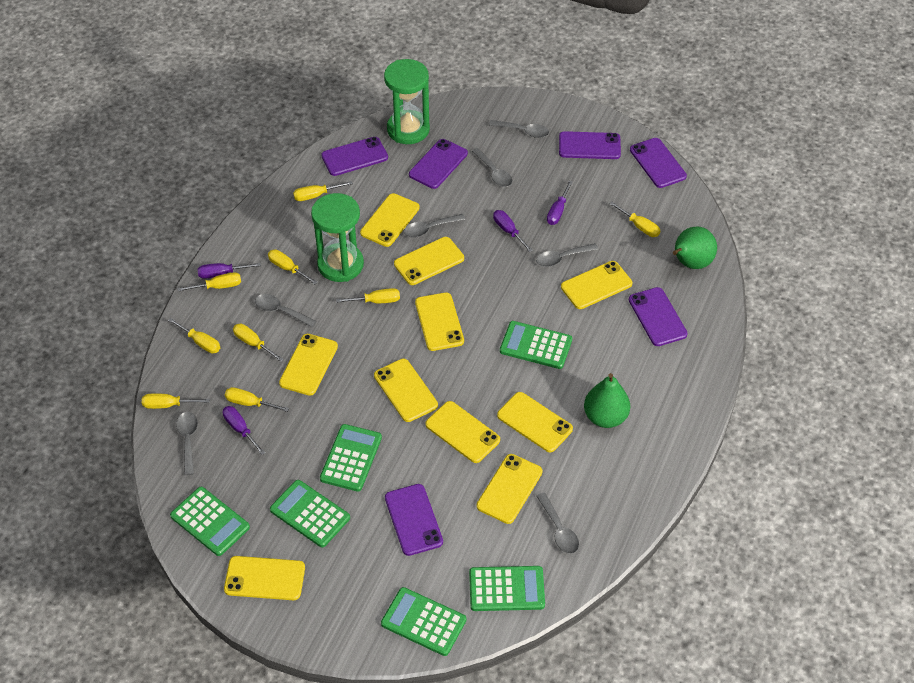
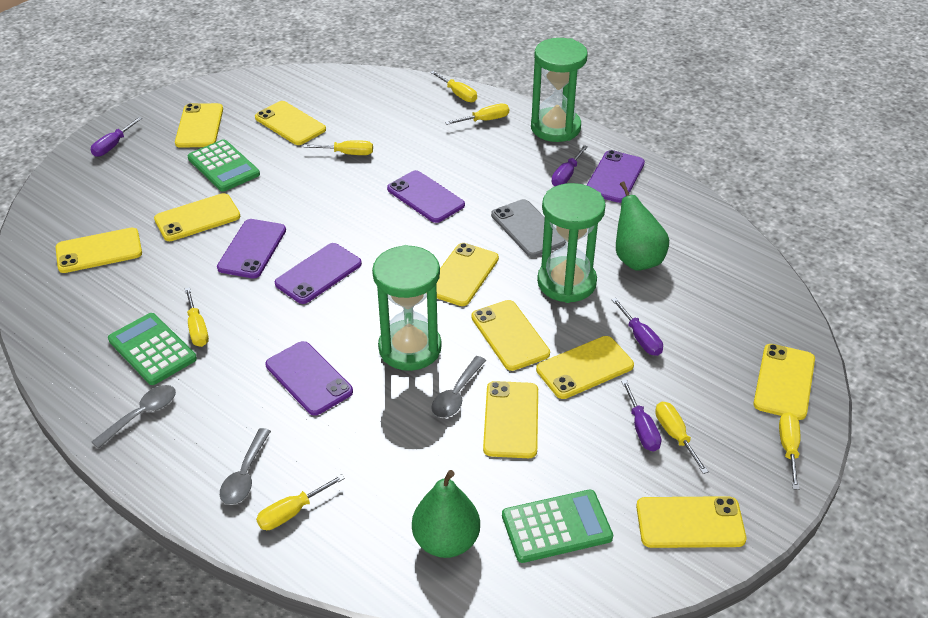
green calculator: [170,487,250,556] [270,480,350,548] [320,424,382,492] [381,587,466,656] [469,566,545,611] [500,321,572,369] = 6 -> [108,313,197,385] [188,139,260,192] [502,489,613,563] = 3
green hourglass: [311,193,364,282] [384,59,430,144] = 2 -> [372,245,442,371] [531,38,588,142] [537,183,606,303] = 3
grey phone: none = 0 -> [491,199,566,257] = 1
grey spoon: [176,412,198,475] [255,294,317,327] [404,214,466,238] [472,148,512,187] [489,120,549,138] [536,243,598,267] [537,492,579,554] = 7 -> [92,385,176,449] [220,428,271,505] [431,356,486,418] = 3
purple phone: [321,137,388,176] [385,484,443,556] [409,139,468,189] [559,131,621,159] [629,287,688,346] [630,138,687,188] = 6 -> [217,219,286,278] [266,341,353,416] [274,243,362,304] [387,170,465,223] [587,150,645,203] = 5
yellow screwdriver: [142,393,210,409] [168,318,220,353] [177,272,241,292] [225,387,289,412] [233,324,284,362] [268,250,318,284] [293,181,353,201] [336,288,400,303] [610,202,660,237] = 9 -> [185,287,209,347] [256,474,345,530] [303,140,373,155] [430,71,477,102] [445,104,509,125] [655,402,709,474] [779,412,800,490] = 7

